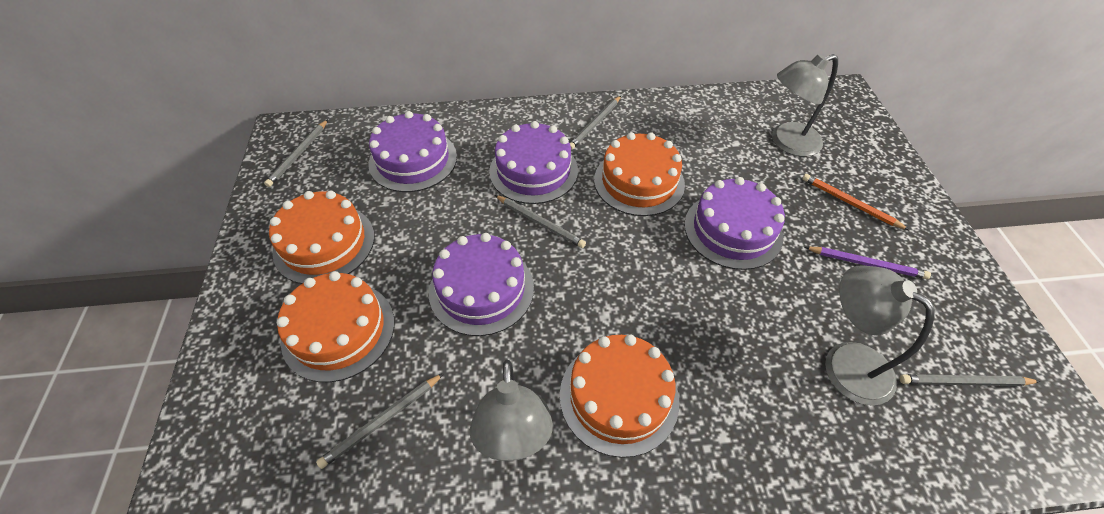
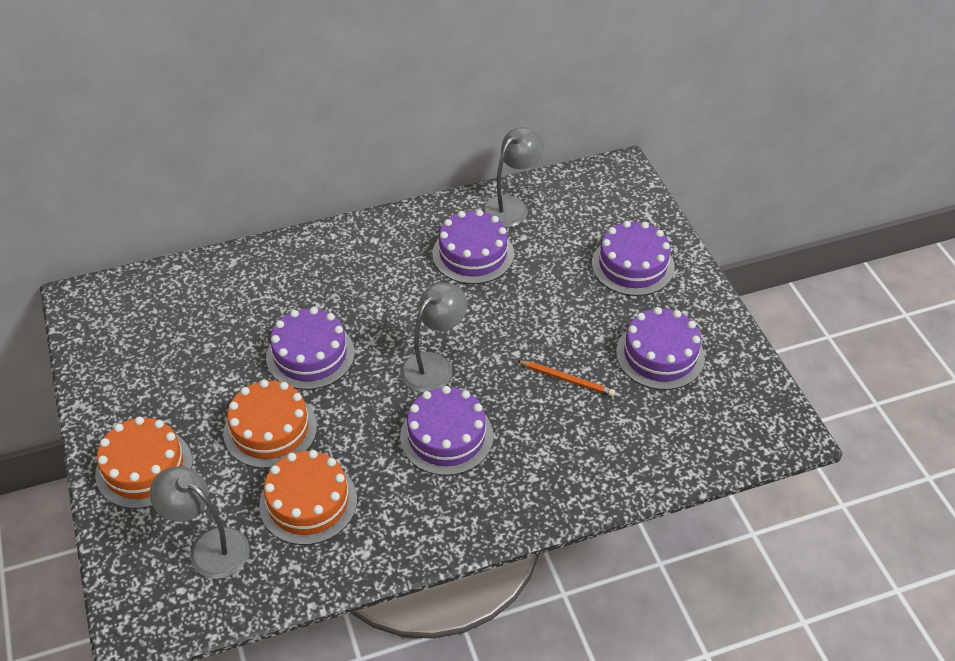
grey pencil: [264,119,328,187] [316,373,444,469] [495,195,586,248] [570,96,621,150] [899,374,1040,386] = 5 -> none = 0
orange cake: [269,191,374,284] [277,271,395,382] [560,335,679,458] [594,132,685,216] = 4 -> [95,416,192,509] [223,380,317,468] [259,450,357,545] = 3
purple cake: [369,111,457,192] [429,233,534,336] [489,121,578,204] [684,177,785,270] = 4 -> [266,307,355,390] [400,386,494,476] [432,210,514,284] [592,221,675,296] [616,307,705,390] = 5
purple pencil: [805,247,931,279] = 1 -> none = 0

